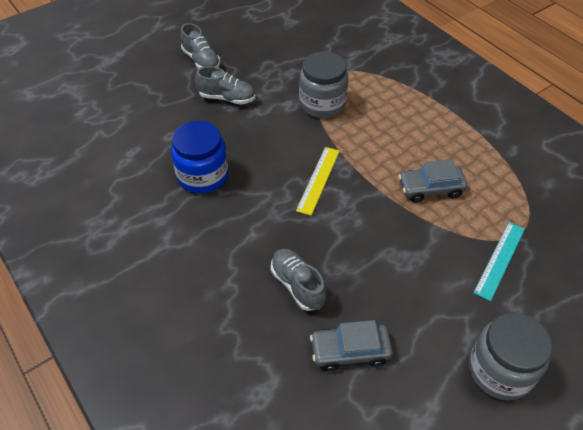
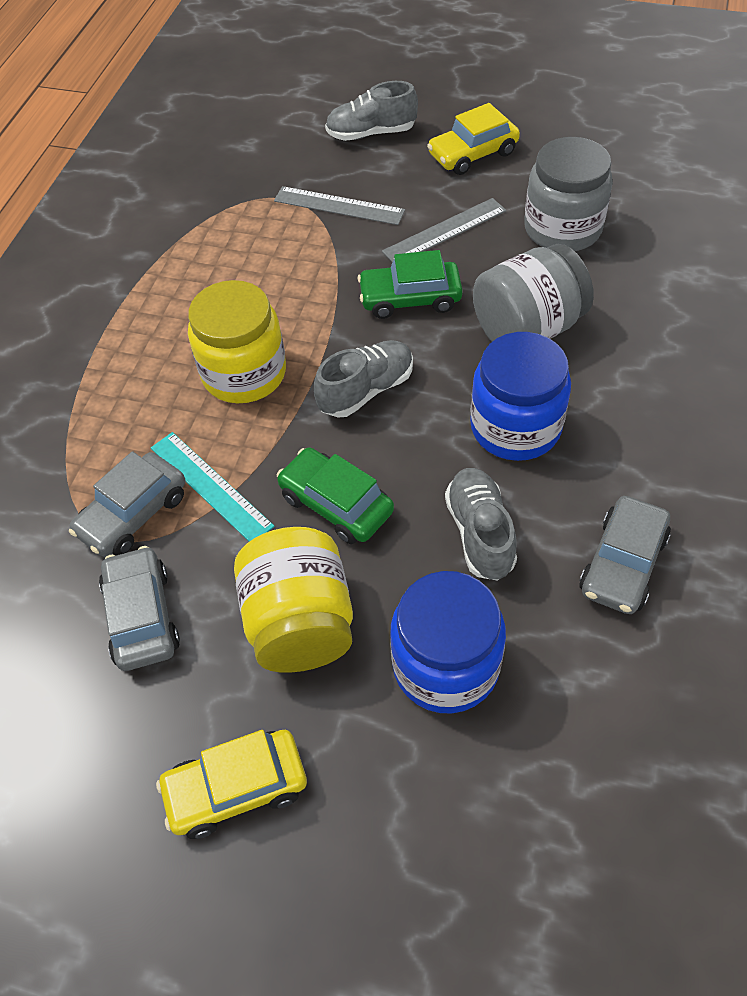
blue jar: [171,121,228,193] = 1 -> [390,571,506,713] [470,332,571,461] = 2
green car: none = 0 -> [277,447,394,544] [357,250,463,319] = 2
grey car: [310,320,393,371] [398,159,467,203] = 2 -> [69,451,185,557] [99,546,180,671] [579,496,671,614] = 3
grey ruler: none = 0 -> [274,186,405,225] [382,198,506,263] = 2
yellow car: none = 0 -> [156,730,307,839] [427,103,520,175] = 2
yellow jar: none = 0 -> [188,280,286,403] [234,527,353,673] = 2
yellow ruler: [296,147,340,216] = 1 -> none = 0

